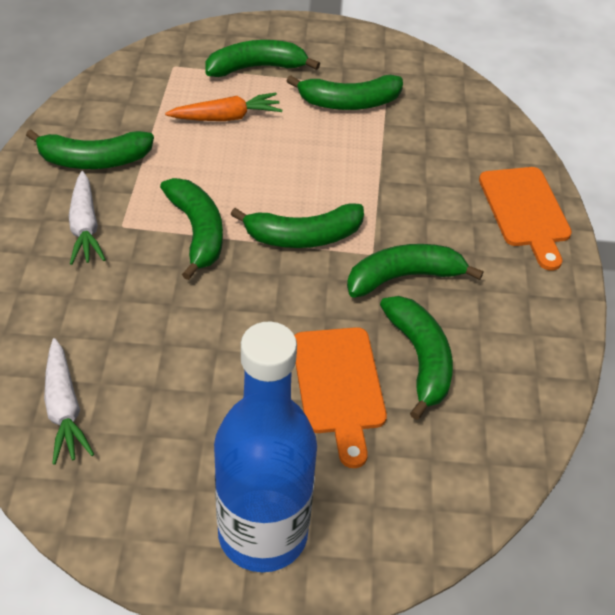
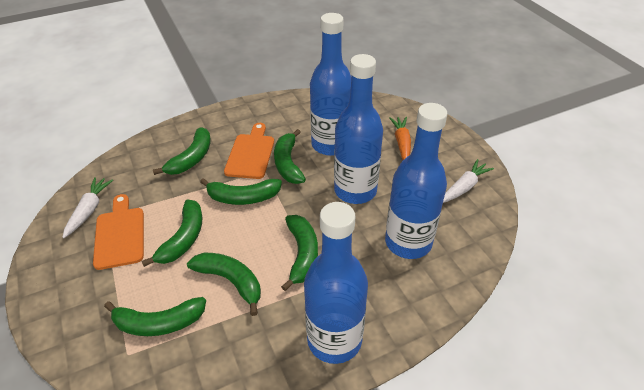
blue bottle: [214,322,317,572] = 1 -> [304,202,368,364] [310,13,351,156] [334,54,383,204] [385,103,447,259] = 4

